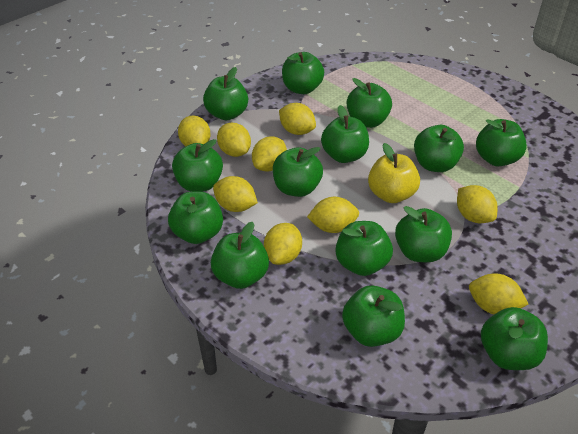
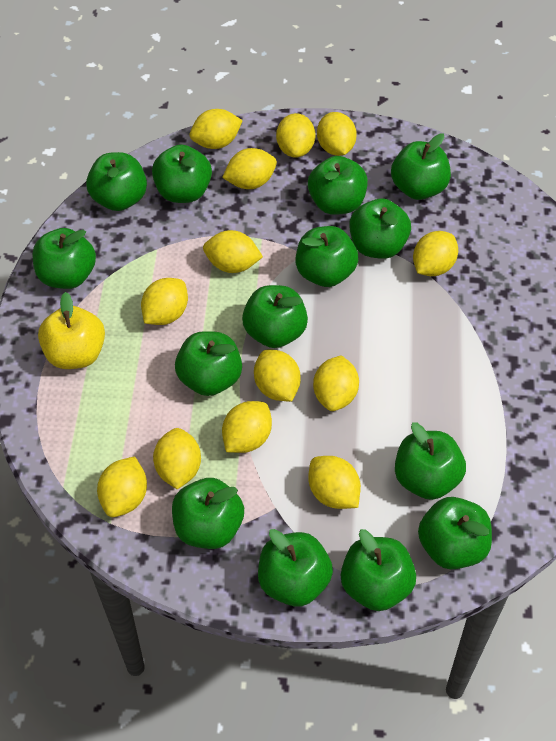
yellow lemon: [178,115,211,146] [213,176,258,212] [217,123,251,157] [252,136,287,171] [264,223,302,265] [279,103,316,135] [307,197,359,233] [457,185,498,223] [469,273,528,314] = 9 -> [97,456,147,517] [141,278,188,325] [153,428,201,489] [190,109,243,149] [203,230,263,273] [222,148,277,189] [222,401,272,453] [254,350,301,402] [276,113,316,158] [308,456,361,509] [313,355,359,411] [317,112,357,156] [413,231,458,276] = 13

